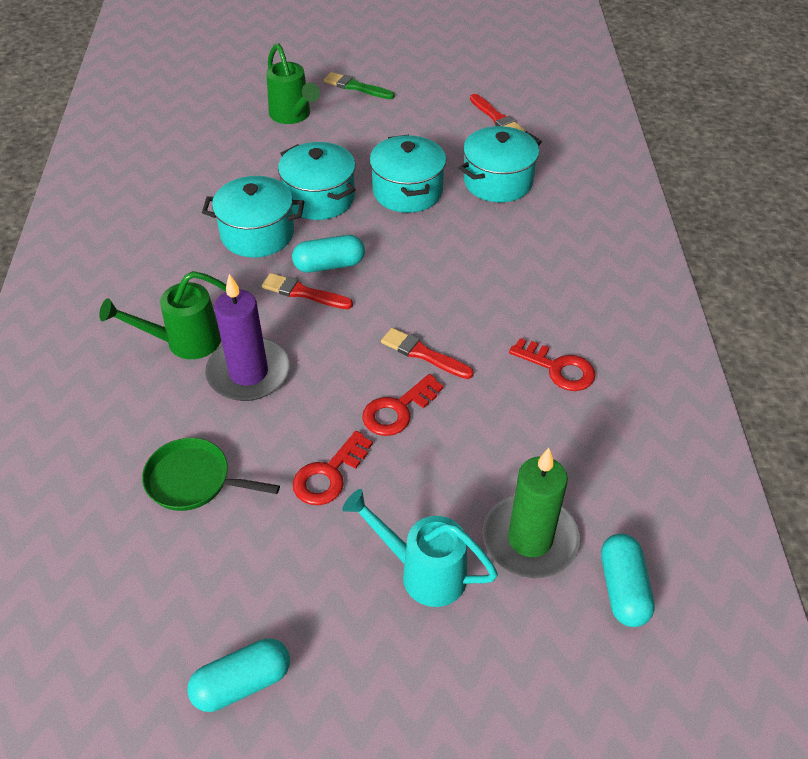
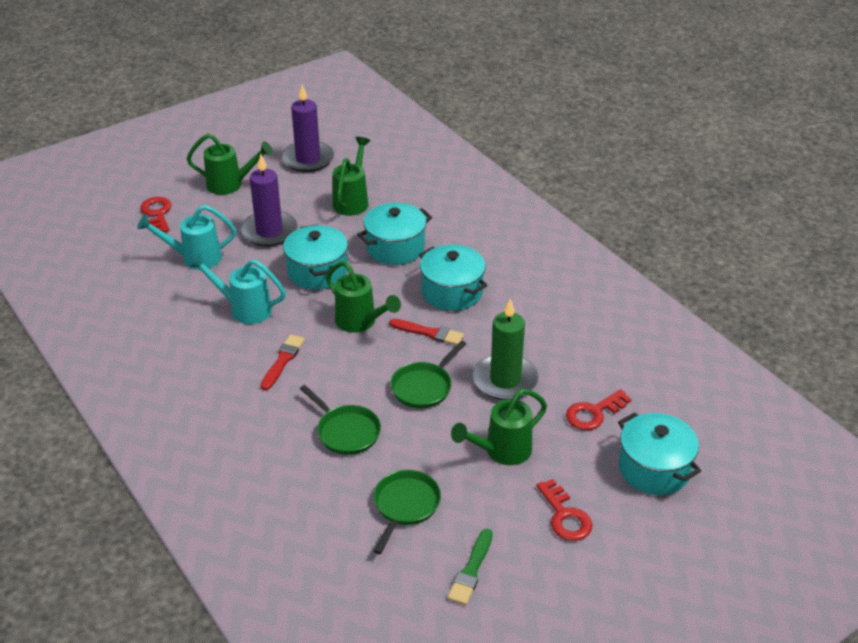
green pan: [142,438,280,511] = 1 -> [300,385,381,455] [374,470,441,554] [390,341,466,408] = 3
green watering can: [99,271,226,359] [266,43,320,124] = 2 -> [187,134,273,195] [326,261,401,333] [333,137,370,216] [451,389,547,465] = 4
purple candle: [205,274,290,401] = 1 -> [240,154,298,247] [281,85,334,172] = 2
red brush: [262,273,353,309] [381,328,474,379] [470,94,524,131] = 3 -> [261,334,305,390] [389,319,464,345] = 2
turquoise capsule: [187,638,290,712] [292,235,365,273] [601,534,655,627] = 3 -> none = 0
turquoise watering can: [342,489,498,607] = 1 -> [137,205,236,270] [189,254,286,324] = 2

